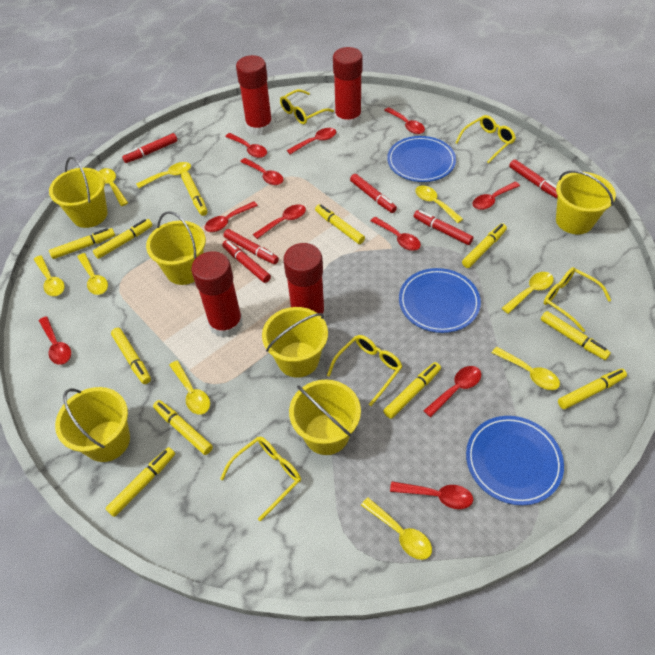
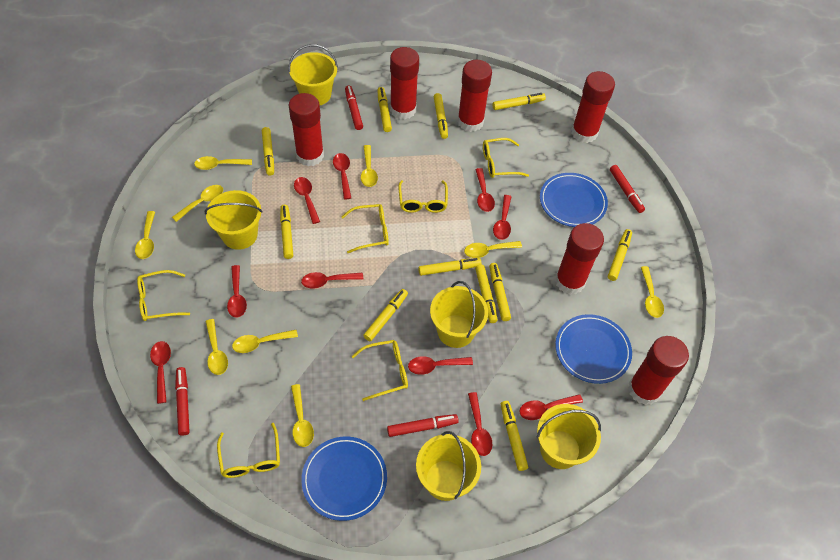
red glue stick: [191,251,243,338] [236,55,273,136] [283,243,325,316] [333,47,363,128] = 4 -> [289,93,324,166] [390,47,419,119] [457,60,492,132] [555,223,604,295] [571,71,615,143] [628,336,689,405] = 6
red marker: [122,133,178,163] [222,240,271,283] [224,229,279,264] [350,174,397,213] [414,210,474,245] [509,159,558,198] = 6 -> [175,367,190,436] [345,85,363,130] [387,414,459,437] [610,165,645,213] = 4
red spoon: [39,316,71,365] [205,201,258,232] [225,133,267,158] [240,158,284,185] [253,204,306,239] [287,128,336,154] [370,217,421,251] [384,107,425,134] [390,481,473,509] [423,366,481,417] [472,182,520,210] = 11 -> [150,341,171,404] [227,265,247,318] [294,177,320,224] [301,272,364,289] [333,153,351,199] [408,356,473,375] [468,392,492,456] [475,168,495,212] [493,195,512,240] [520,394,583,420] = 10
yellow bucket: [49,157,108,228] [55,387,130,462] [146,211,206,285] [262,307,328,378] [289,380,361,455] [556,170,616,234] = 6 -> [204,190,262,250] [288,44,338,105] [416,431,481,501] [430,281,488,348] [537,404,601,469] = 5
yellow glasses: [220,437,301,521] [280,89,334,124] [327,335,403,406] [455,115,516,164] [544,267,611,332] = 5 -> [137,270,190,321] [217,423,280,478] [341,204,389,253] [352,340,408,401] [398,180,448,213] [483,138,529,178] = 6

